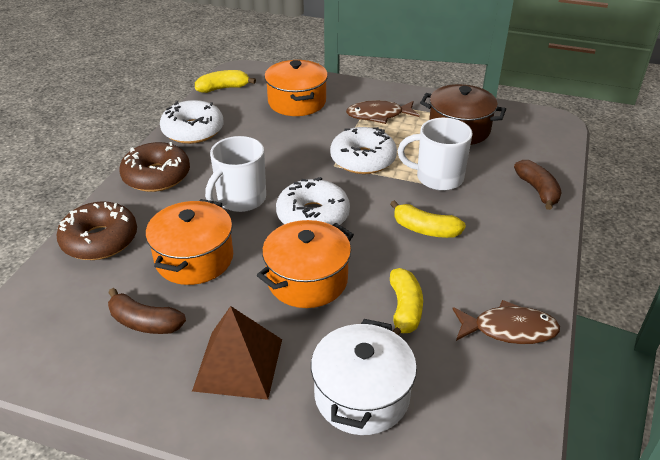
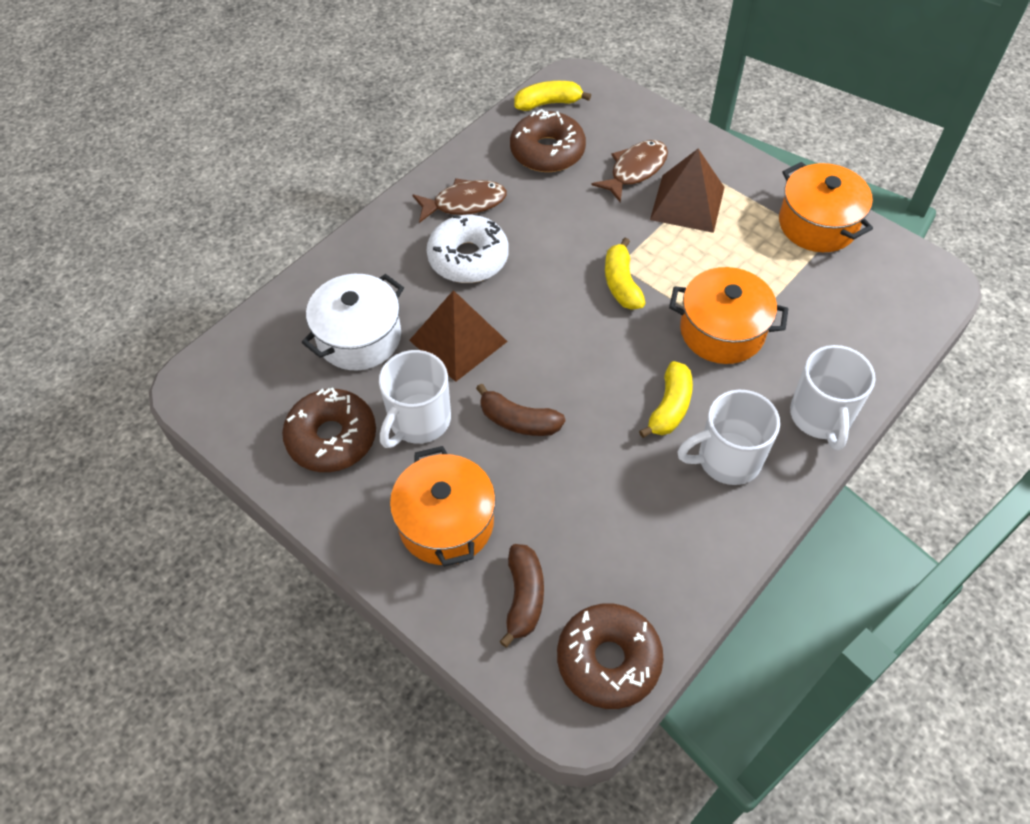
brown donut: [56,201,137,260] [119,142,190,192] = 2 -> [282,387,376,472] [510,109,586,172] [557,604,664,709] = 3
brown pot: [420,84,506,145] = 1 -> none = 0
brown pyramid: [192,306,282,400] = 1 -> [409,290,508,382] [650,149,725,233] = 2
white donut: [160,100,223,144] [276,177,350,225] [330,127,397,174] = 3 -> [427,215,509,283] = 1
white mug: [205,136,266,212] [398,118,473,191] = 2 -> [379,350,451,448] [677,390,780,485] [790,345,875,450] = 3

